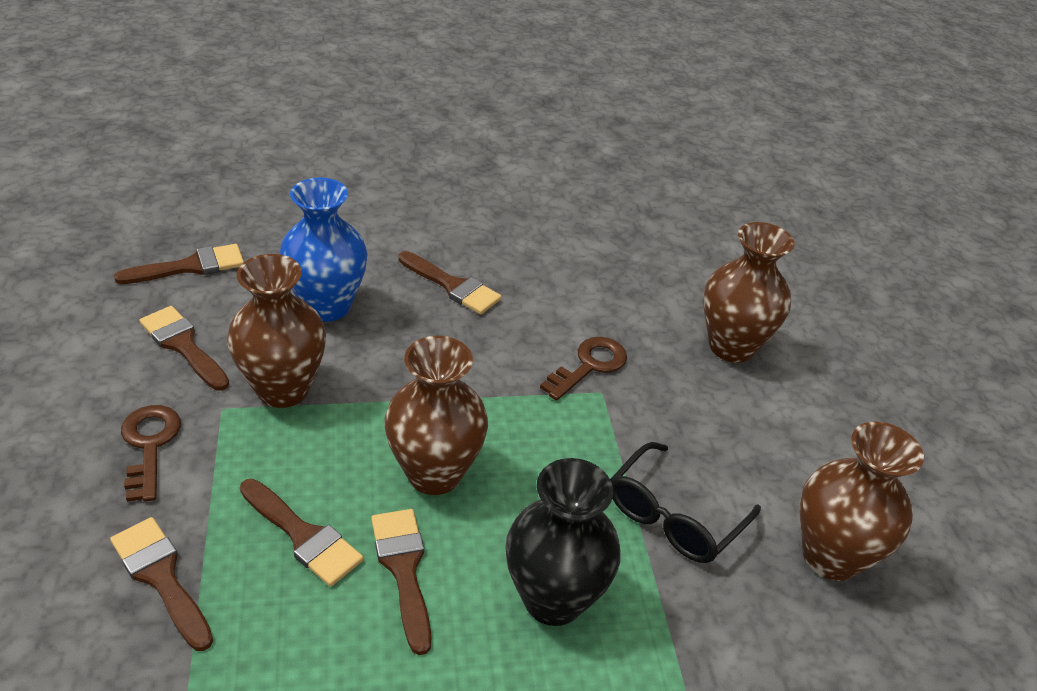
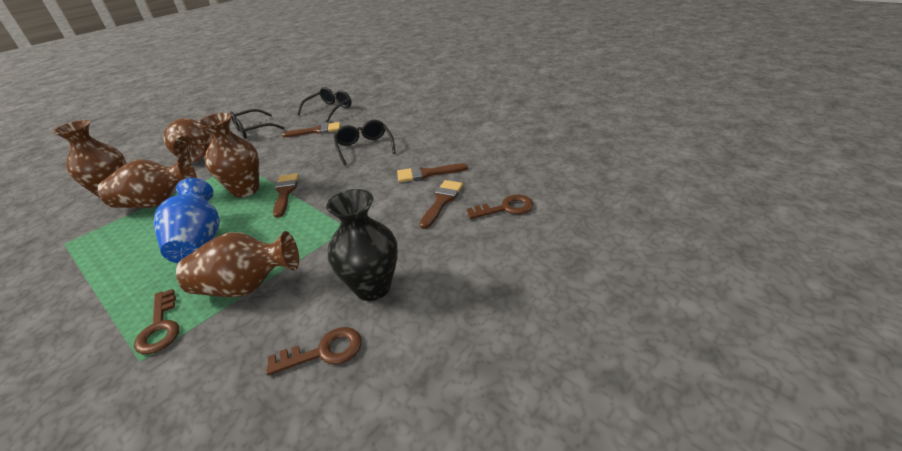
black glasses: [610,442,761,563] = 1 -> [230,109,285,139] [297,87,352,123] [334,120,396,166] = 3
brown brush: [110,517,213,651] [114,244,244,284] [139,306,229,391] [240,479,364,587] [371,509,432,655] [398,251,502,314] = 6 -> [273,173,299,218] [282,122,340,137] [397,163,468,182] [420,180,463,229] = 4
brown key: [121,405,181,502] [540,337,627,401] = 2 -> [134,289,179,354] [266,327,362,375] [467,195,533,219] = 3
brown vase: [227,254,326,408] [384,336,488,495] [703,222,795,363] [799,421,924,581] = 4 -> [53,120,127,199] [98,157,197,208] [163,118,211,162] [176,231,299,297] [197,113,259,198] = 5

